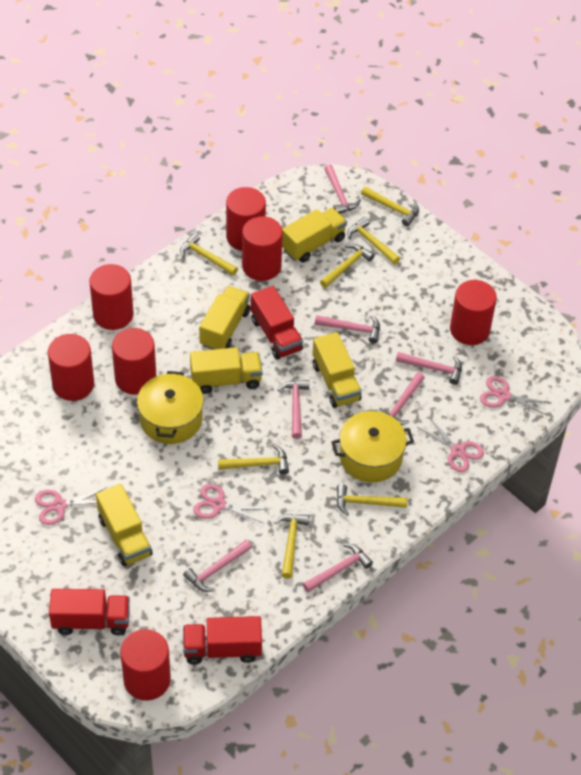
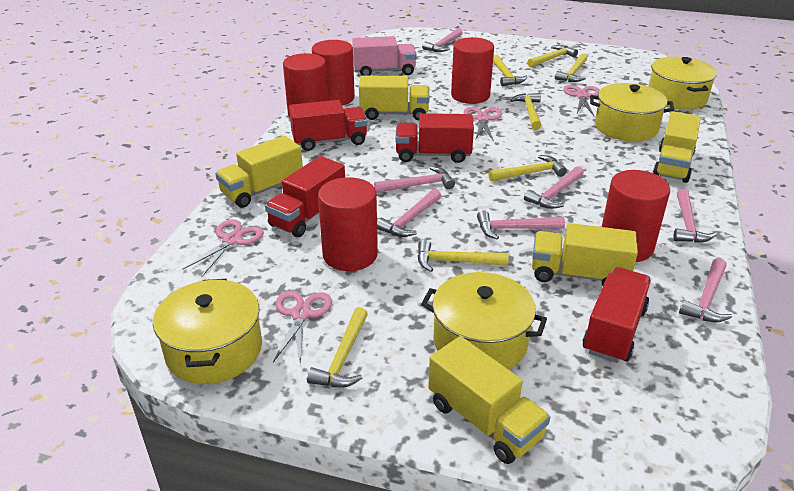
pink truck: none = 0 -> [352,36,417,76] = 1
red cylinder: [48,334,94,401] [89,264,134,330] [112,328,156,395] [120,629,171,701] [226,187,266,251] [242,216,283,281] [450,280,497,345] = 7 -> [283,53,328,117] [312,40,355,106] [318,177,378,271] [451,37,494,104] [602,170,670,262] = 5
red truck: [49,589,130,635] [183,616,262,665] [251,286,303,359] = 3 -> [265,156,345,237] [289,100,368,151] [395,113,474,163] [582,267,651,363] = 4
yellow pot: [137,371,204,444] [331,411,414,483] = 2 -> [153,279,262,384] [421,272,547,370] [590,83,675,141] [648,57,717,110] = 4

